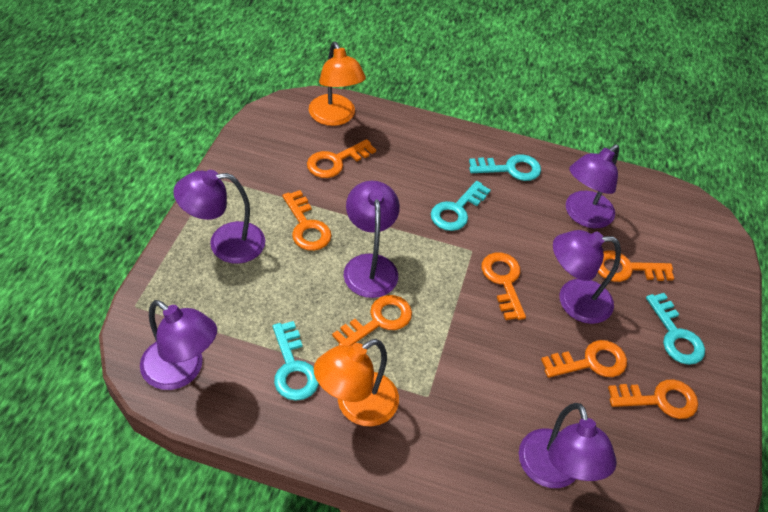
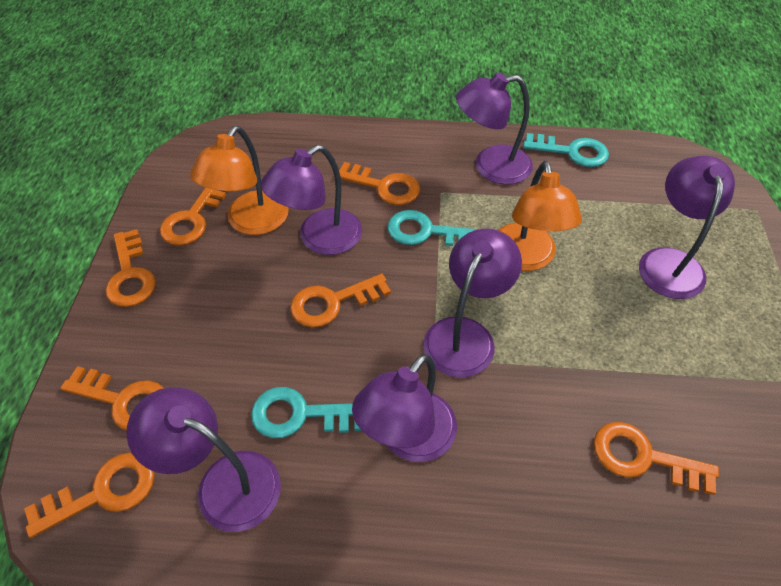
turquoise key: [273,321,319,401] [431,181,491,231] [469,154,541,181] [646,293,705,365] = 4 -> [251,387,362,438] [388,210,478,246] [523,133,609,167] = 3

